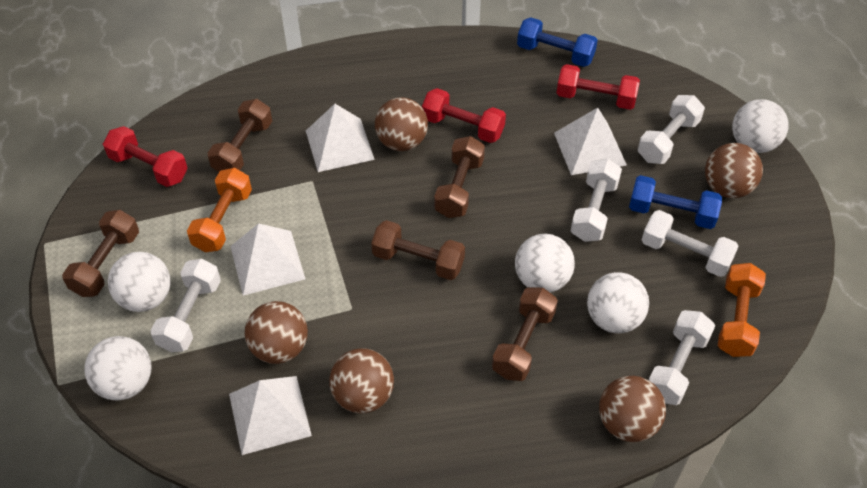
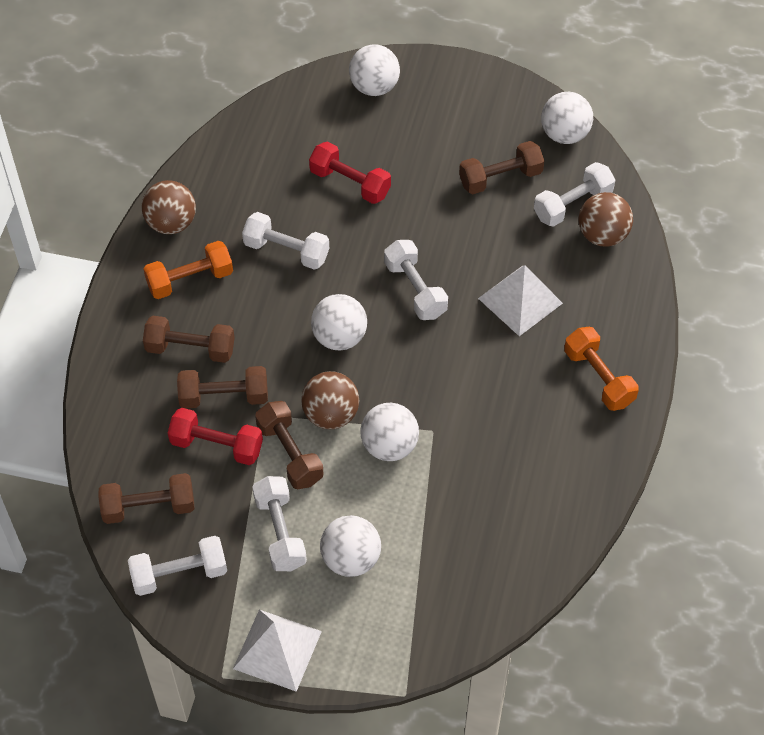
blue dumbbell: [517,17,598,67] [629,175,722,229] = 2 -> none = 0
brown ball: [245,301,308,364] [329,348,394,413] [375,97,428,151] [599,376,666,442] [705,143,763,198] = 5 -> [142,180,196,234] [301,371,359,429] [579,192,633,247] = 3
red dumbbell: [103,126,188,187] [422,88,506,143] [557,64,640,110] = 3 -> [168,408,263,465] [309,142,391,204] = 2
white pyramid: [229,376,312,455] [230,223,305,296] [306,104,375,172] [554,108,627,175] = 4 -> [233,610,322,692] [478,265,563,336] = 2

